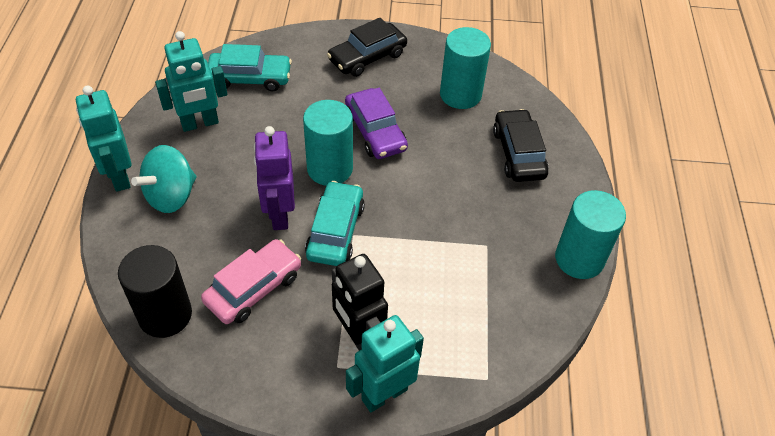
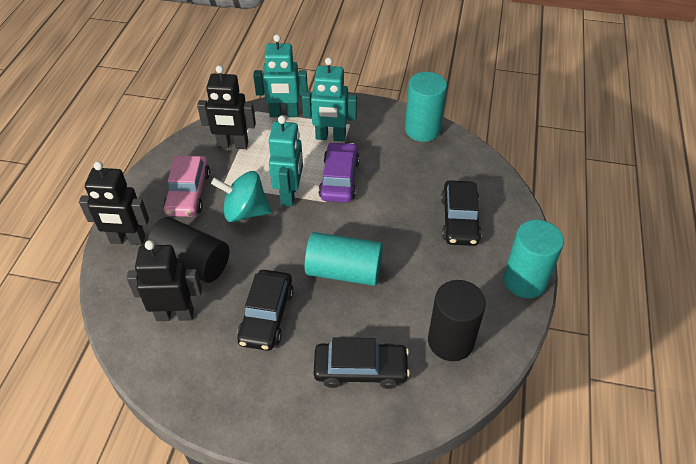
black car: [327,18,407,77] [493,109,548,182] = 2 -> [237,270,294,351] [314,337,410,389] [441,180,482,246] = 3
black cylinder: [118,245,192,338] = 1 -> [147,217,229,283] [428,280,486,361] = 2
black robot: [332,254,388,351] = 1 -> [79,161,149,245] [126,240,202,321] [197,65,256,149] = 3
purple robot: [254,126,295,230] = 1 -> none = 0
turquoise car: [208,44,292,91] [305,181,365,266] = 2 -> none = 0

